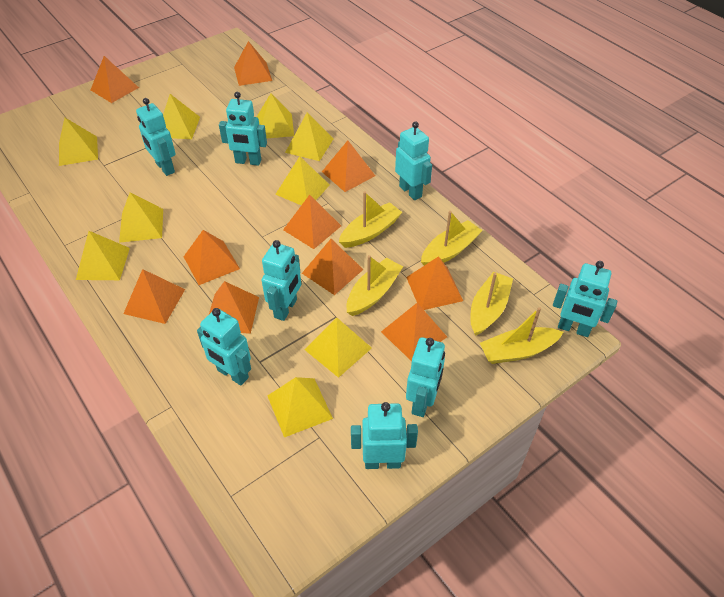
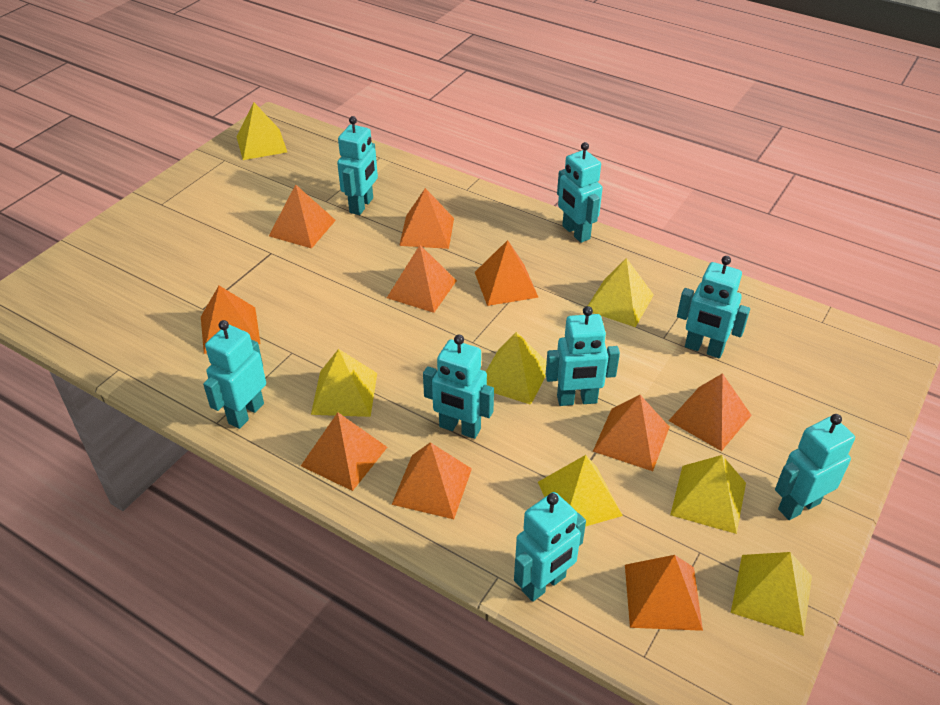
yellow boat: [339,191,402,248] [346,255,403,316] [421,211,483,265] [470,272,513,336] [480,307,563,364] = 5 -> none = 0
yellow pyramid: [59,118,98,166] [76,231,130,280] [119,192,163,243] [163,94,200,139] [257,93,294,138] [268,377,333,437] [275,156,330,205] [285,112,333,161] [304,318,372,378] = 9 -> [236,103,287,160] [311,349,377,417] [486,332,547,405] [538,455,623,527] [588,258,654,327] [670,455,746,534] [731,552,812,636] = 7

